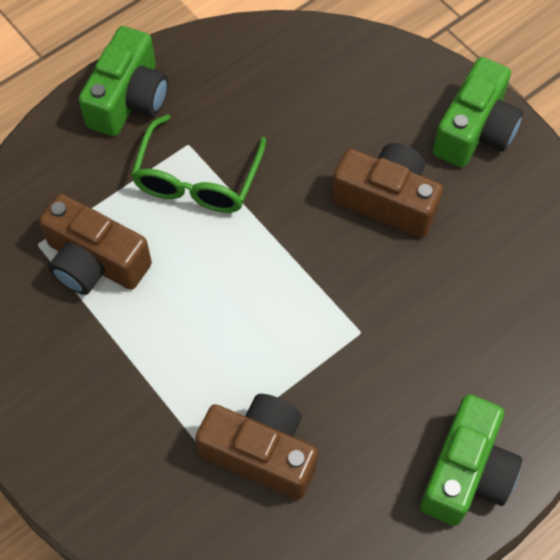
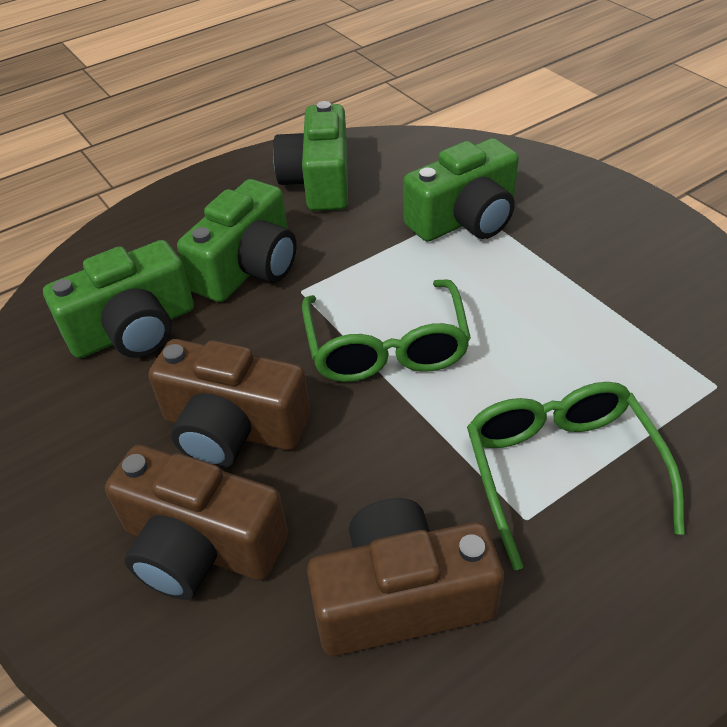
green camera: [79,26,168,136] [420,394,522,526] [433,57,523,167] = 3 -> [43,240,194,358] [177,179,297,302] [273,101,348,211] [403,138,519,242] = 4
green glasses: [131,115,266,213] = 1 -> [302,279,471,382] [467,382,685,570] = 2

